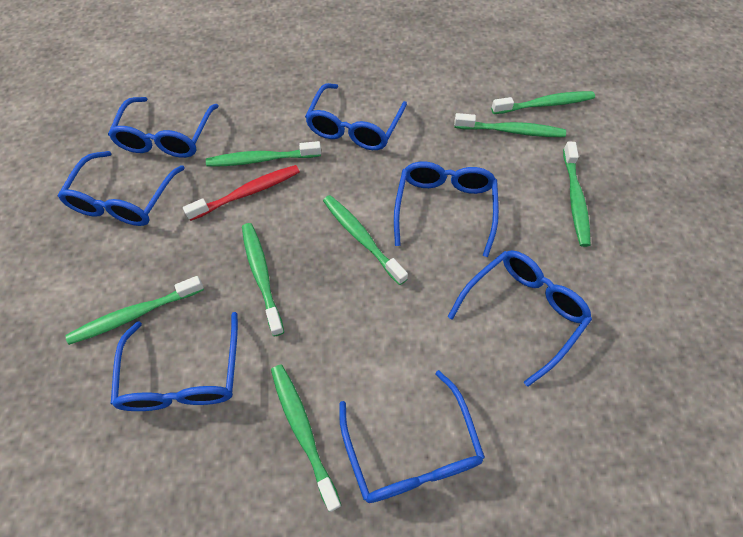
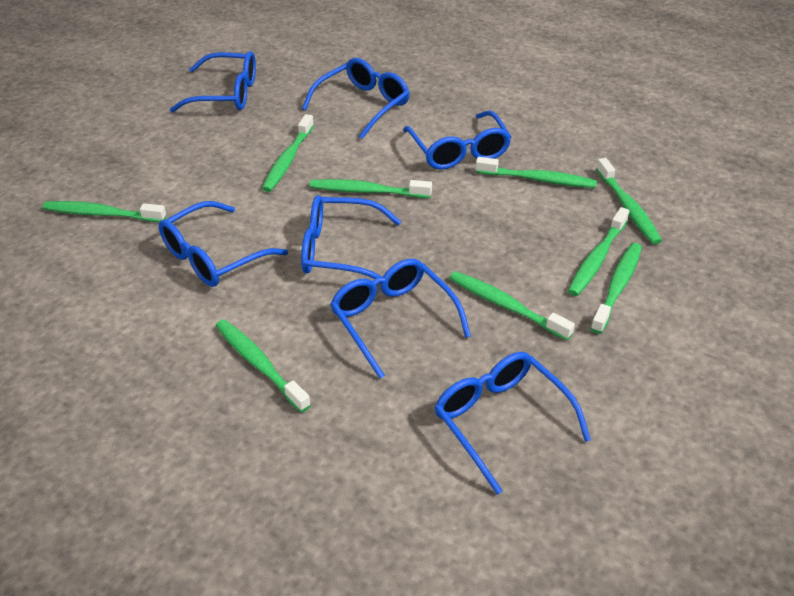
green toothbrush: [66,276,204,345] [206,141,321,167] [242,223,284,336] [271,364,341,512] [323,195,408,285] [454,113,566,137] [491,91,595,114] [563,142,590,247] = 8 -> [43,201,166,222] [216,319,311,413] [262,114,314,192] [309,179,432,198] [450,271,575,340] [476,157,597,188] [568,207,629,296] [591,243,642,334] [596,158,662,245] = 9
red toothbrush: [183,165,300,221] = 1 -> none = 0

